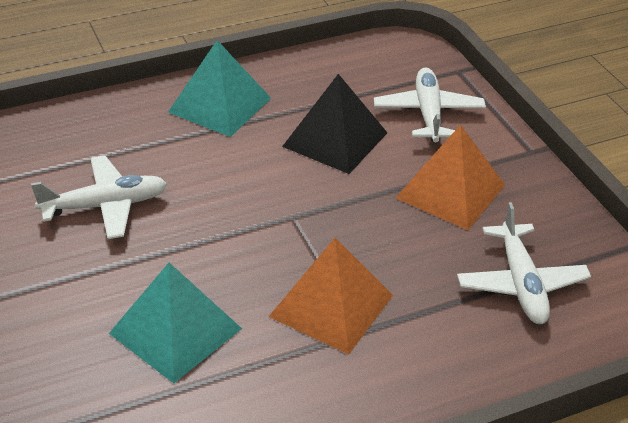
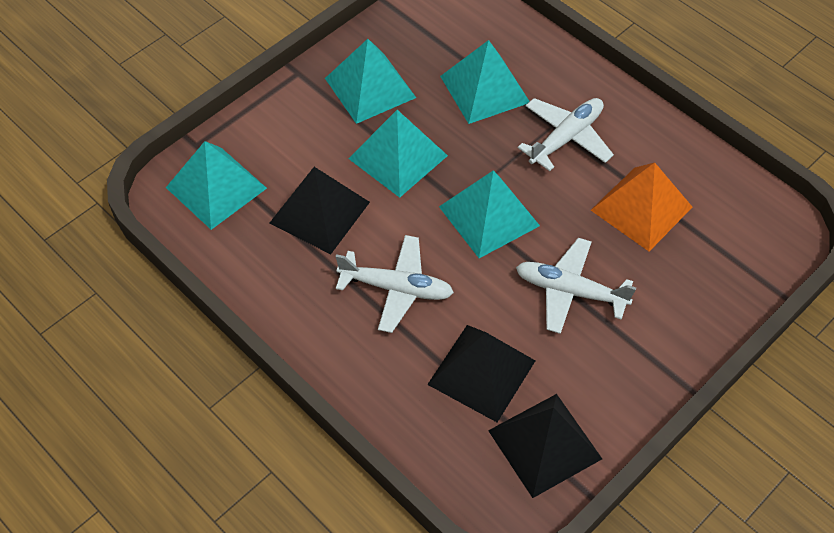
black pyramid: [282,74,387,174] = 1 -> [269,167,370,254] [427,325,535,422] [488,394,602,498] = 3
orange pyramid: [269,238,393,354] [396,125,505,230] = 2 -> [591,162,692,251] = 1
turquoise pyramid: [109,263,242,384] [168,40,271,137] = 2 -> [166,141,267,230] [325,39,416,124] [348,110,448,198] [439,170,540,258] [440,40,530,124] = 5

